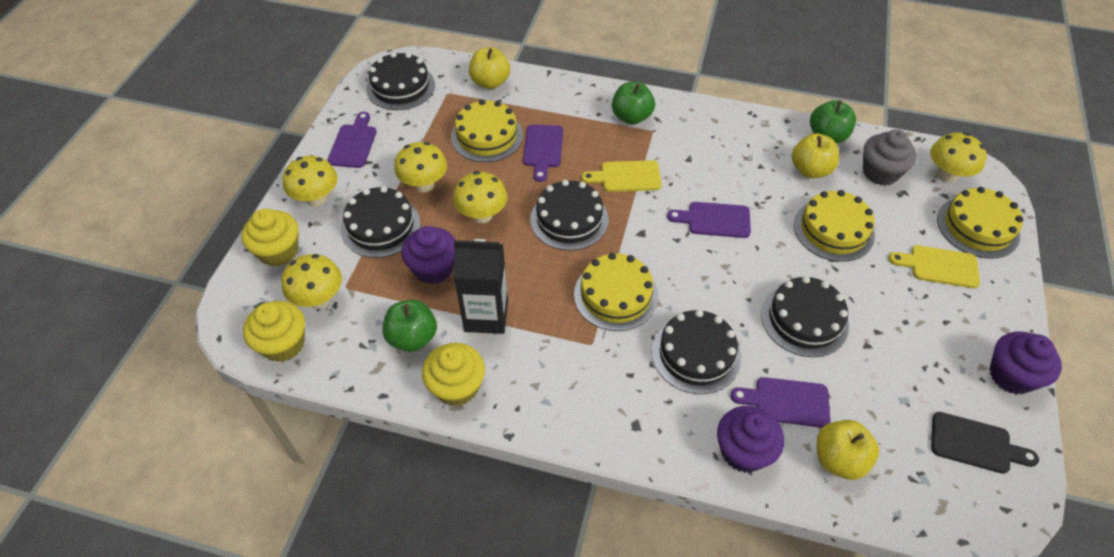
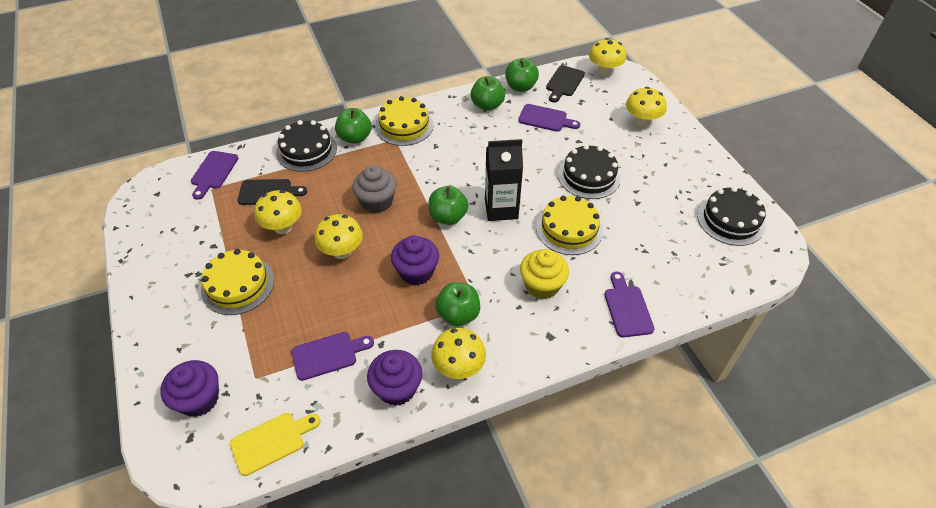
black cake: [341,186,421,258] [366,52,435,110] [530,180,609,250] [652,309,741,394] [761,276,849,357] = 5 -> [276,120,337,172] [558,145,621,199] [697,187,766,246] = 3
black cutting board: [931,412,1039,474] = 1 -> [238,179,307,205] [546,65,585,103] = 2
green apple: [383,300,437,352] [612,82,655,124] [810,100,856,143] = 3 -> [335,108,372,144] [428,186,468,225] [435,282,480,326] [470,76,505,111] [505,58,539,92] = 5
yellow apple: [469,47,510,89] [792,133,839,178] [817,420,879,480] = 3 -> none = 0
yellow cake: [451,99,523,162] [574,253,658,331] [794,190,875,262] [937,187,1023,259] = 4 -> [201,249,274,315] [375,96,434,146] [536,196,603,255] = 3
yellow cupcake: [241,209,299,267] [243,301,305,362] [422,343,485,406] = 3 -> [520,249,569,299] = 1
yellow cutting board: [581,160,662,192] [888,245,980,288] = 2 -> [230,413,321,476] = 1

